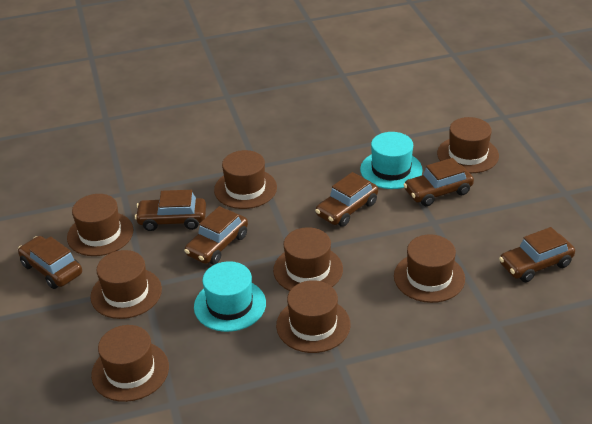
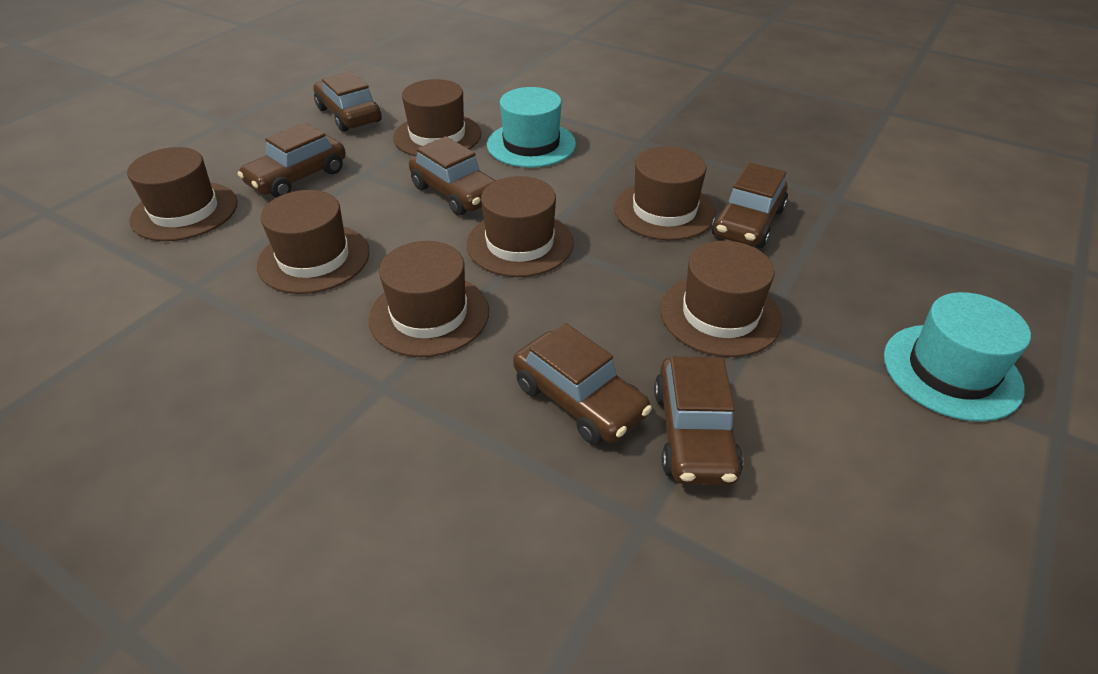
brown hat: [67,194,133,256] [90,250,162,319] [91,325,169,402] [214,150,277,209] [273,227,343,291] [276,280,350,353] [394,234,465,303] [437,117,499,173] = 8 -> [127,147,238,241] [257,190,370,294] [368,241,489,357] [393,79,481,156] [467,176,574,277] [614,146,716,240] [660,241,782,357] = 7

